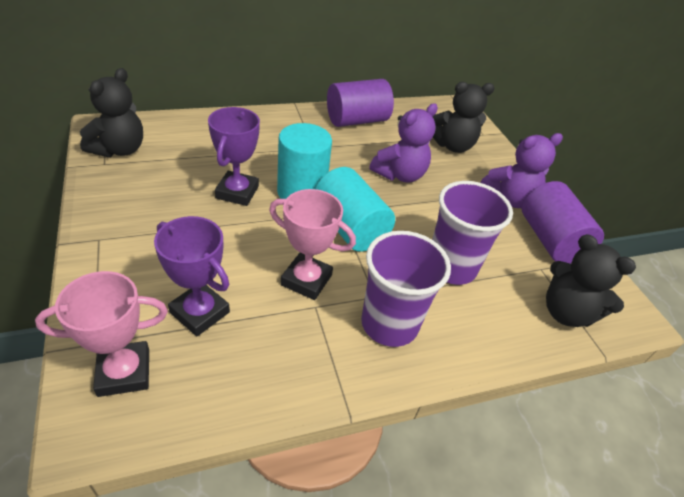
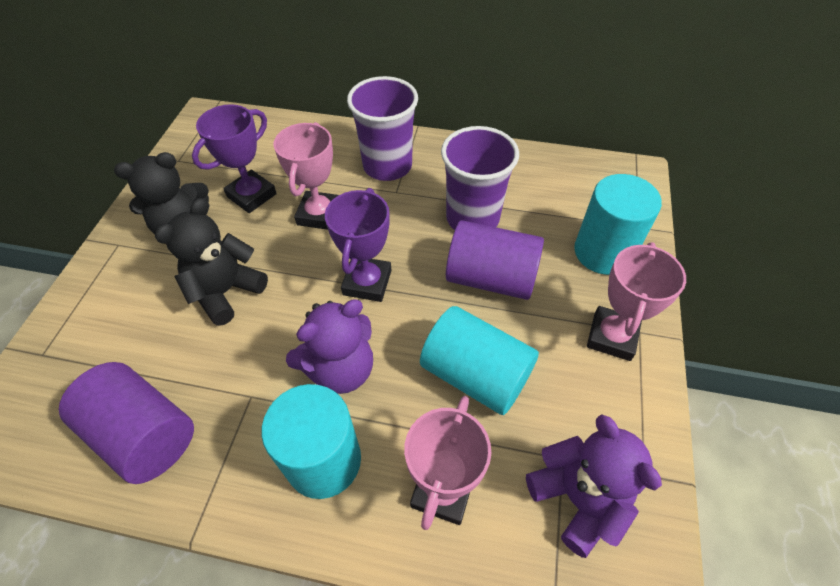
black teddy bear: [80,68,143,157] [433,82,495,153] [546,234,636,327] = 3 -> [114,152,209,234] [155,198,268,326] = 2
pink trophy: [35,271,168,397] [269,189,356,300] = 2 -> [274,122,338,230] [404,396,491,530] [587,242,686,361] = 3
turquoise cylinder: [277,123,332,199] [315,167,395,252] = 2 -> [261,384,361,499] [420,306,539,415] [574,174,662,275] = 3

